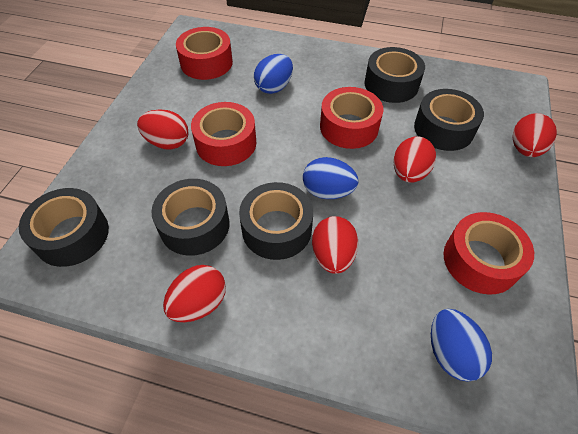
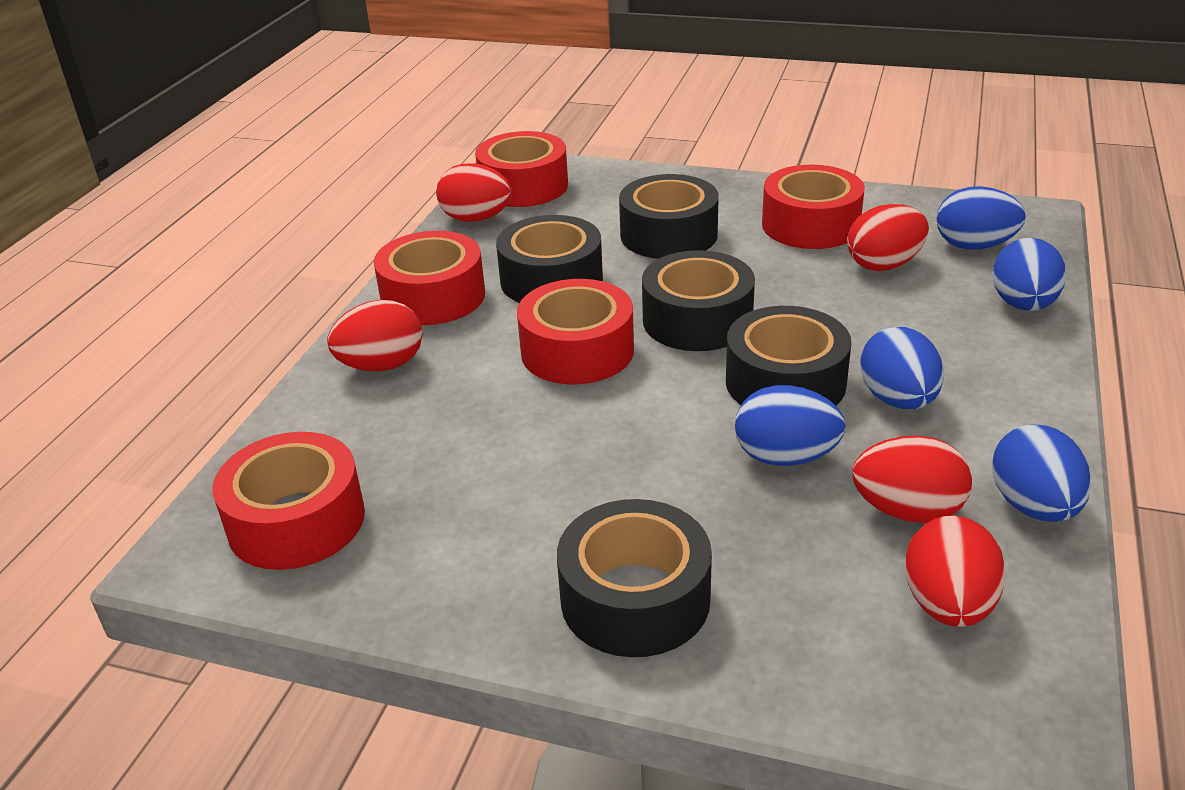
blue egg: [254,54,293,94] [303,157,358,199] [431,309,492,382] = 3 -> [735,385,846,466] [860,327,944,409] [936,186,1026,250] [992,238,1066,311] [992,425,1091,522] = 5
red tape: [176,27,233,80] [191,102,256,166] [320,87,383,149] [443,212,534,295] = 4 -> [213,432,365,570] [374,231,485,325] [475,131,568,207] [517,279,634,384] [762,165,865,249] = 5

